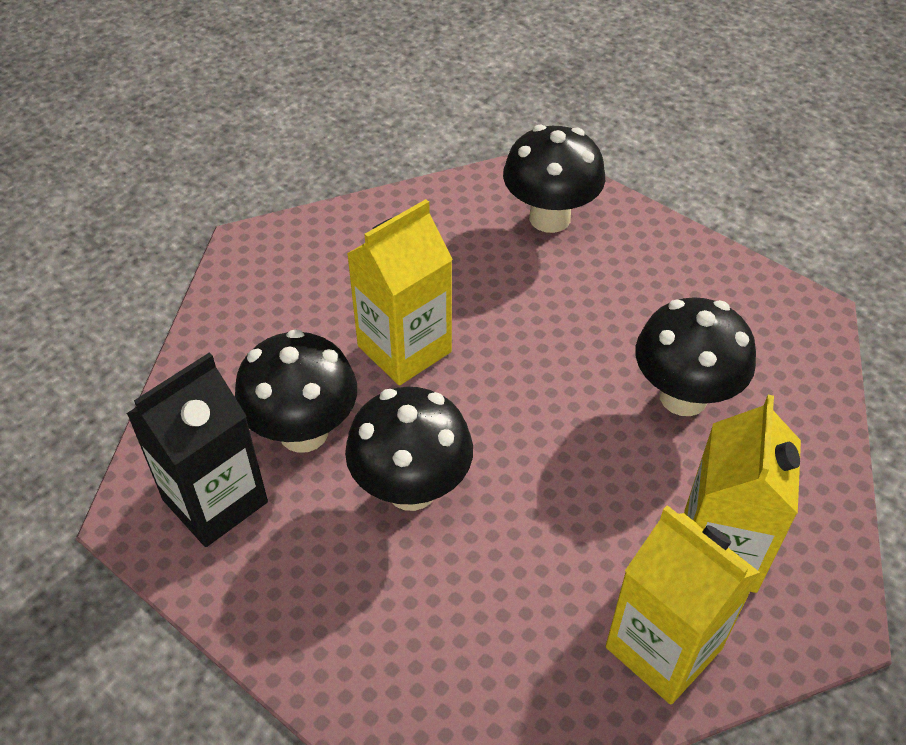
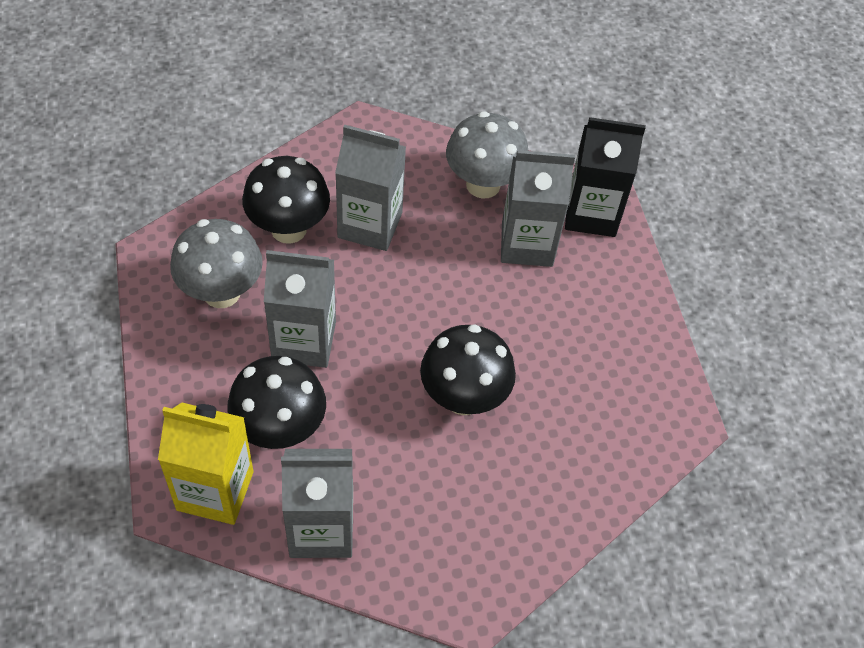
black mushroom: [235,329,357,453] [345,387,473,511] [503,125,605,233] [635,297,756,416] = 4 -> [227,356,326,449] [242,156,330,244] [420,324,516,415] = 3
grey carton: none = 0 -> [264,250,336,368] [281,449,353,558] [335,125,406,251] [501,150,575,267] = 4
grey mushroom: none = 0 -> [170,219,263,308] [446,111,529,199] = 2
yellow carton: [347,199,453,385] [606,505,760,704] [684,395,801,593] = 3 -> [158,402,254,525] = 1

